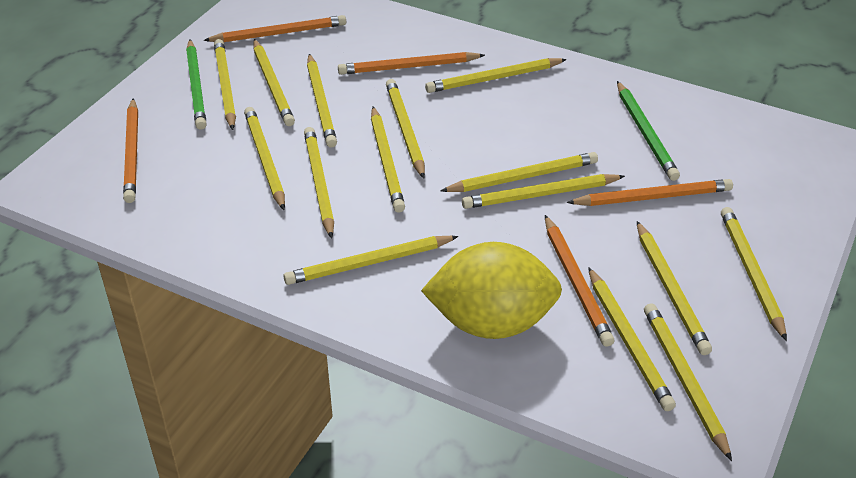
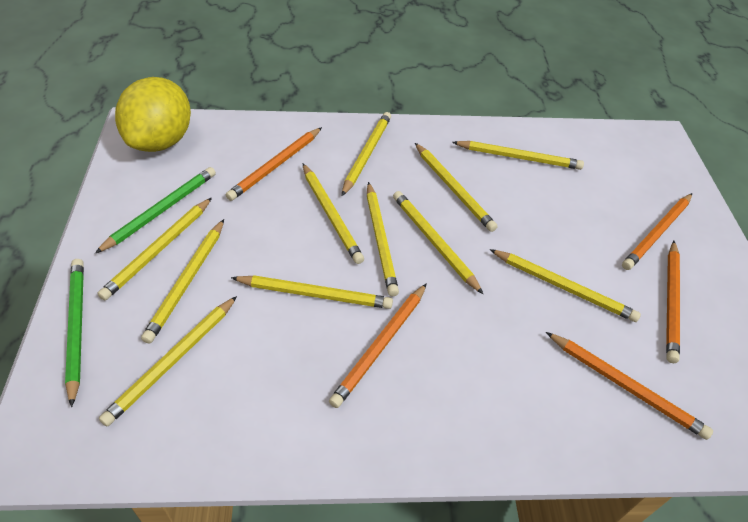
yellow pencil: [214,39,236,130] [244,107,285,210] [253,39,295,126] [283,236,459,285] [304,127,334,239] [307,54,337,148] [371,107,405,213] [386,79,425,179] [425,58,567,93] [441,152,598,192] [462,174,625,209] [588,267,676,411] [637,221,712,355] [644,303,732,461] [721,207,787,341] = 15 -> [97,198,212,301] [99,296,237,427] [141,219,224,344] [231,275,393,309] [303,164,364,264] [342,112,391,196] [367,182,399,296] [393,191,483,294] [415,143,497,232] [452,141,584,170] [489,249,641,322] = 11

